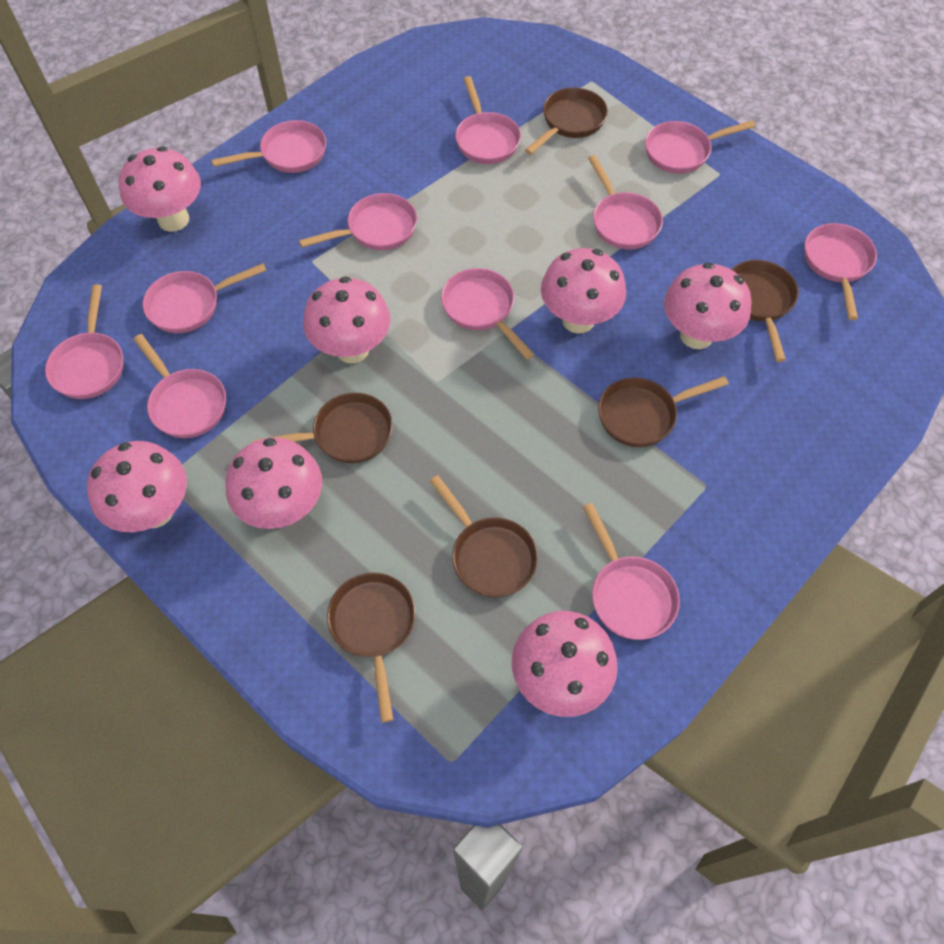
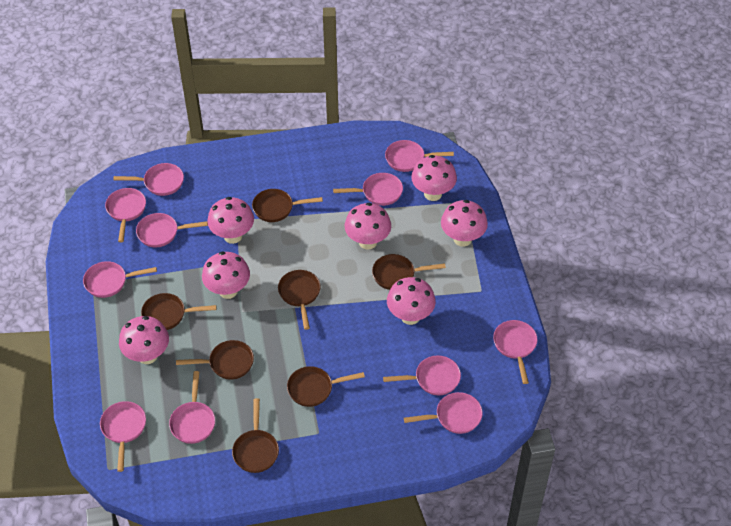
brown pan: [253,393,393,464] [327,573,415,722] [430,475,538,598] [525,87,608,155] [598,376,728,447] [731,260,799,362] = 6 -> [141,293,217,330] [176,340,254,380] [232,398,279,473] [252,189,323,222] [278,270,321,330] [287,366,365,407] [372,254,446,290] = 7

